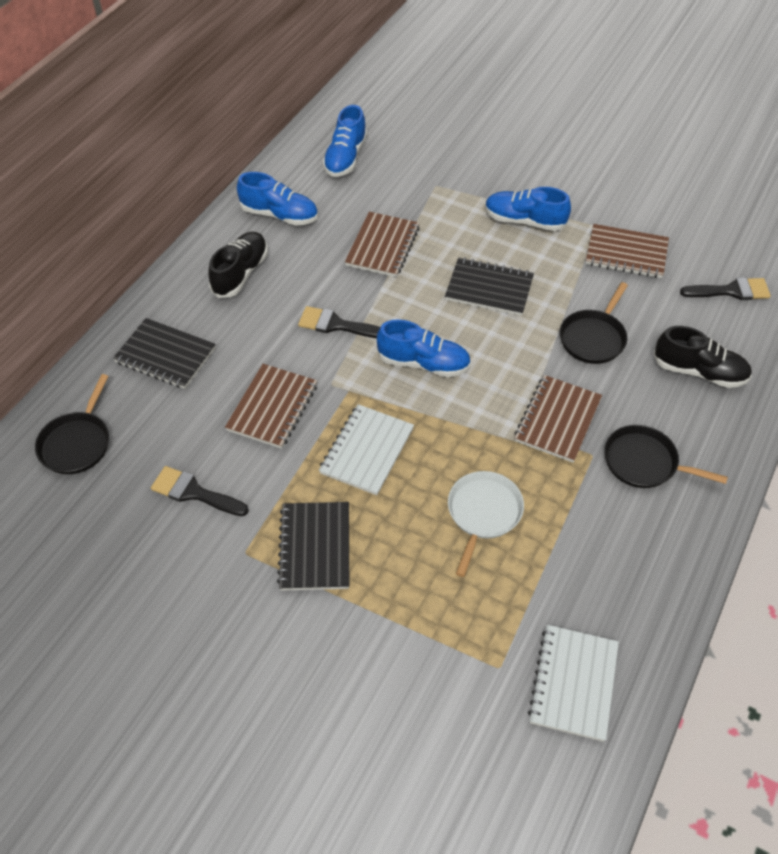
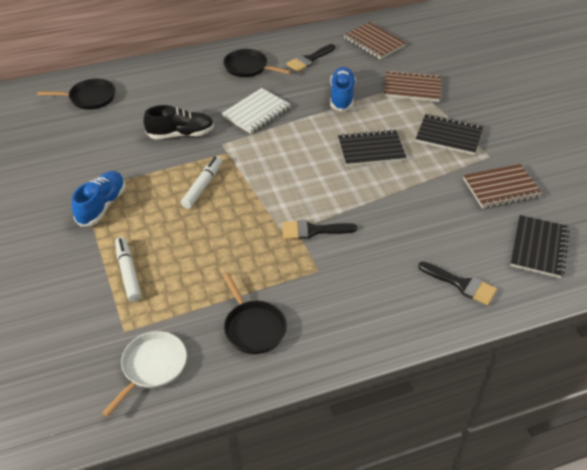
black shoe: [208,232,268,298] [653,326,752,388] = 2 -> [143,105,214,139] = 1
blue shoe: [237,172,318,226] [323,105,367,177] [377,319,471,377] [485,187,571,231] = 4 -> [72,171,126,227] [330,67,356,112] = 2
brown notebook: [225,364,317,449] [345,212,420,277] [515,375,602,463] [586,224,669,278] = 4 -> [344,22,406,59] [384,70,441,102] [463,164,542,209] = 3
white marker: none = 0 -> [115,237,141,302] [181,156,222,209] = 2
white notebook: [319,404,414,496] [528,625,619,742] = 2 -> [221,88,291,134] = 1

